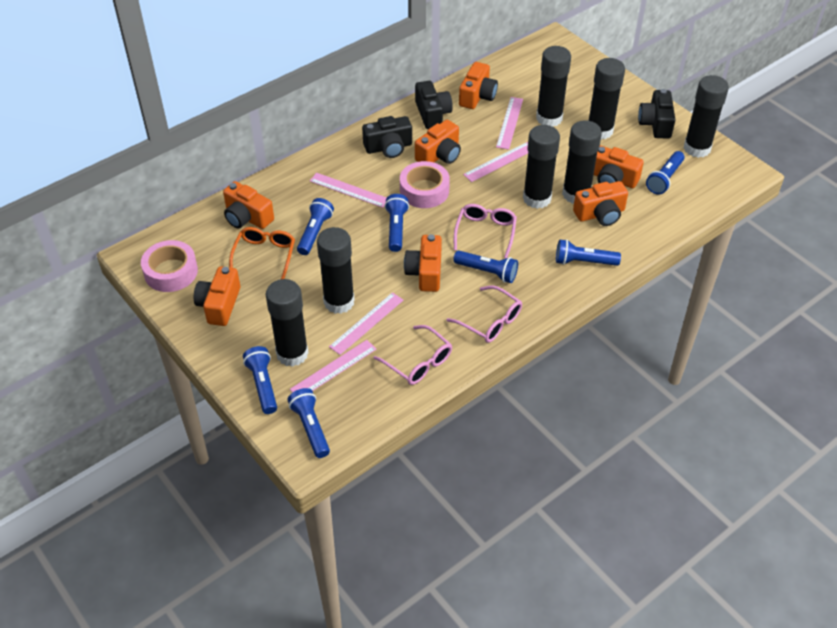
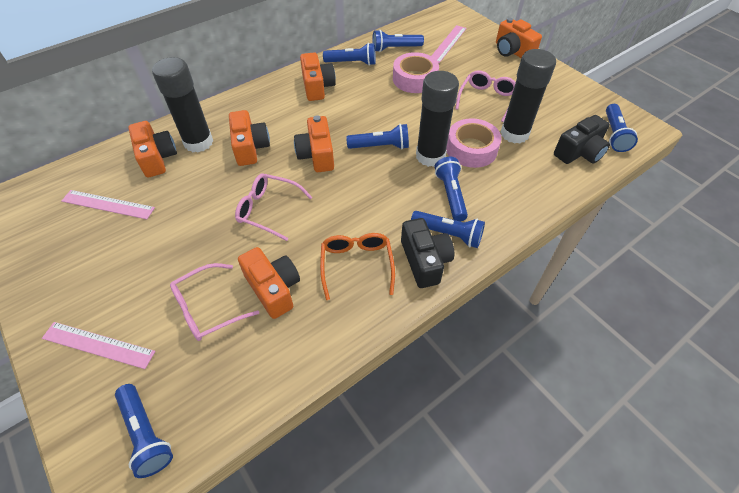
black camera: [362,116,412,158] [415,81,453,129] [638,89,675,139] = 3 -> [401,218,454,288] [554,115,610,164] = 2
black glue stick: [266,279,309,367] [317,227,354,314] [523,125,560,209] [536,46,571,127] [562,120,602,204] [588,58,625,139] [684,75,729,158] = 7 -> [152,57,213,153] [416,71,459,167] [501,49,556,144] = 3
orange camera: [194,267,240,326] [223,181,274,229] [404,234,442,292] [415,120,461,164] [459,62,498,109] [573,181,628,226] [594,145,644,188] = 7 -> [128,121,177,178] [229,110,270,166] [238,247,300,319] [294,115,334,172] [300,53,336,101] [496,18,542,58] = 6
pink ruler: [290,340,376,393] [310,173,387,208] [329,292,403,355] [463,142,528,182] [496,97,523,150] = 5 -> [42,322,156,369] [62,190,155,219] [432,25,467,63] = 3

